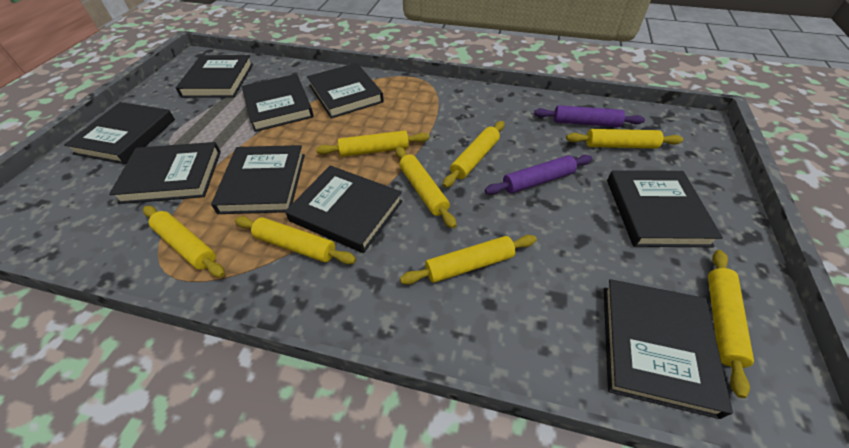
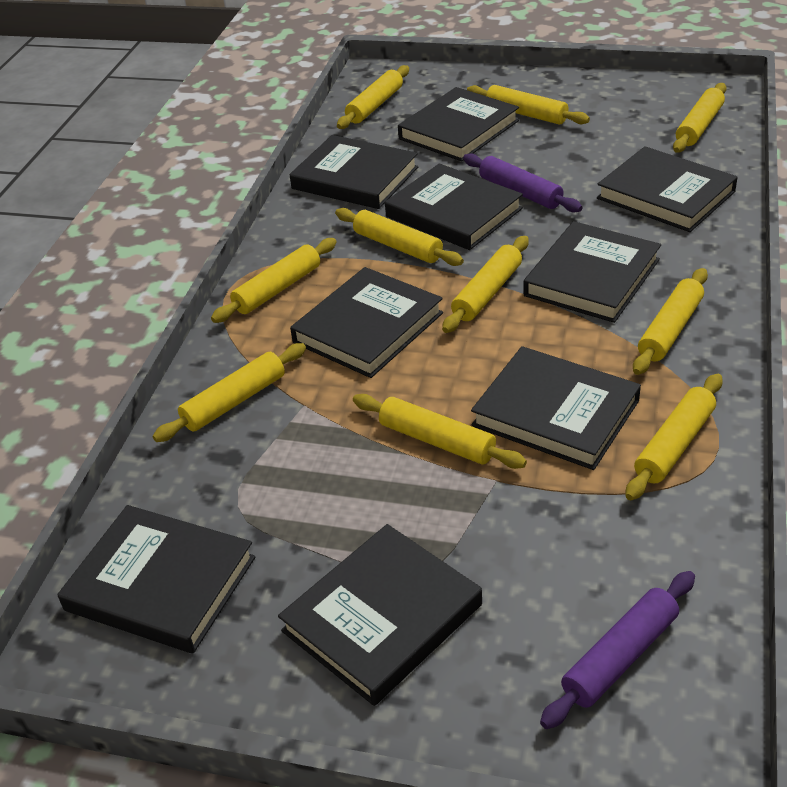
yellow rolling pin: [143,206,225,278] [235,216,356,264] [316,131,429,157] [395,146,457,228] [400,235,537,285] [443,121,504,188] [566,129,683,149] [708,250,754,398] = 8 -> [153,343,306,442] [211,238,337,323] [335,208,464,266] [337,65,409,129] [353,394,527,469] [442,236,529,333] [467,85,590,124] [625,374,723,501] [633,268,708,375] [673,83,727,153] = 10

